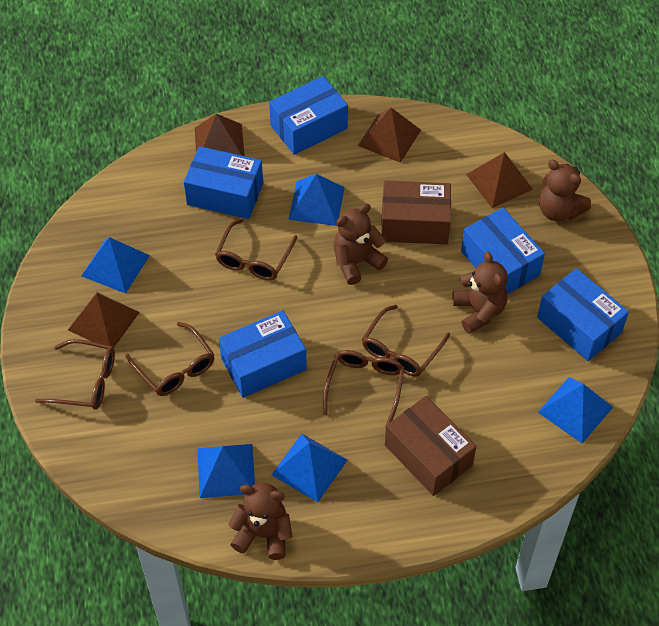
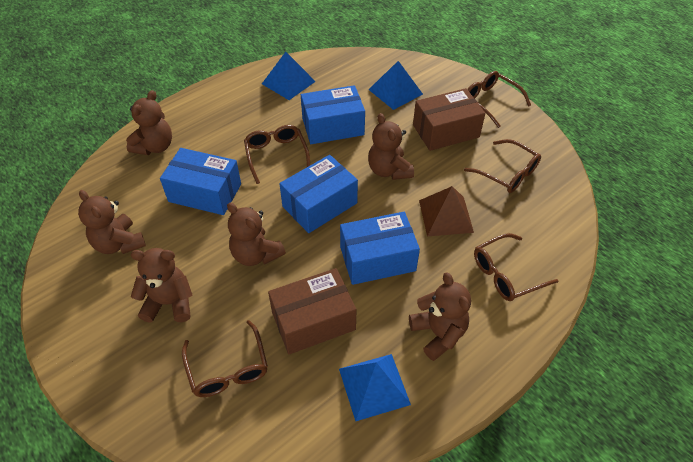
blue box: [184,146,263,219] [219,311,307,398] [269,76,348,155] [461,208,545,294] [537,268,629,361] = 5 -> [160,148,241,215] [279,155,358,233] [301,85,365,144] [340,212,420,285] = 4
blue pyramid: [82,237,150,294] [197,444,255,498] [272,434,347,502] [288,174,345,226] [538,377,613,443] = 5 -> [262,52,316,100] [339,354,411,421] [369,61,423,110] = 3
brown pyramid: [68,292,140,348] [195,114,245,156] [358,108,421,163] [466,152,533,208] = 4 -> [419,186,474,236] = 1
brown teddy bear: [228,483,292,560] [334,204,388,285] [452,251,508,334] [539,160,591,222] = 4 -> [78,190,146,254] [126,90,172,155] [131,248,193,323] [227,203,286,266] [368,113,414,180] [409,272,471,361] = 6

